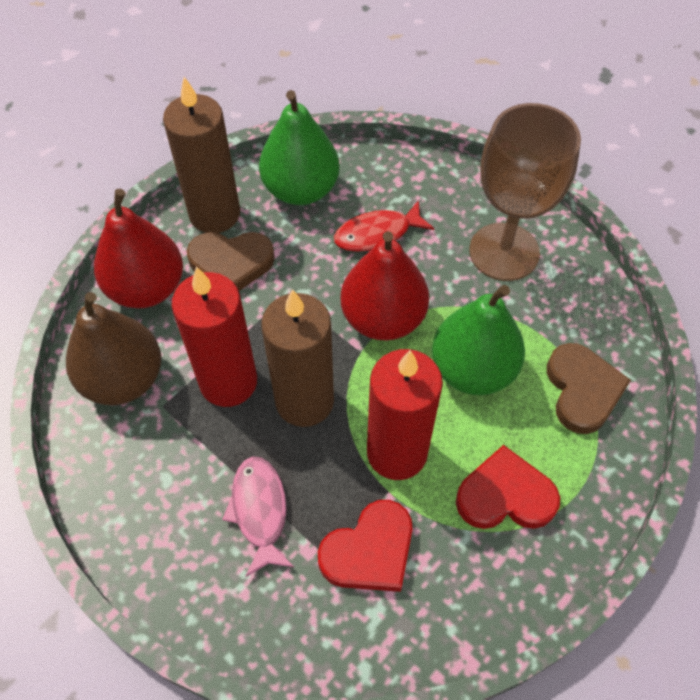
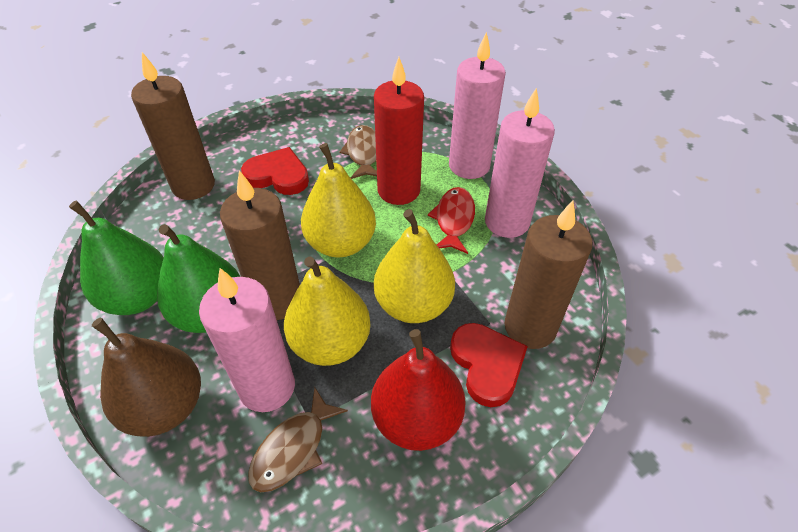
brown candle: [163,77,240,233] [261,289,334,427] = 2 -> [131,52,215,200] [220,170,300,320] [505,200,592,349] = 3
brown fish: none = 0 -> [248,387,348,492] [339,125,377,179] = 2
brown goblet: [469,103,581,281] = 1 -> none = 0
brown heart: [187,232,275,291] [547,343,631,434] = 2 -> none = 0
pink candle: none = 0 -> [199,268,295,412] [449,32,506,179] [485,88,555,238] = 3
pink fish: [222,456,294,577] = 1 -> none = 0
red candle: [172,266,257,407] [367,349,443,480] = 2 -> [374,57,424,205] = 1
red pear: [94,189,183,308] [341,231,429,341] = 2 -> [371,329,466,451] = 1
yellow pear: none = 0 -> [284,257,371,366] [301,143,376,257] [374,209,455,323] = 3

